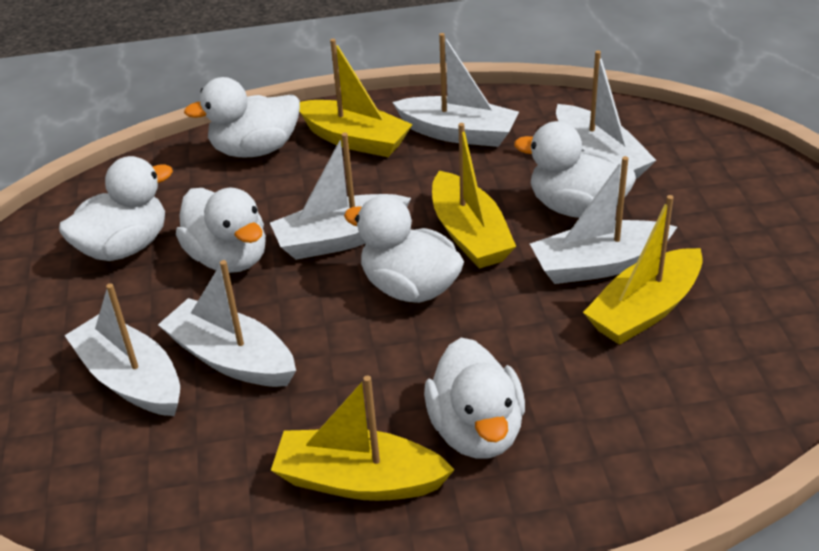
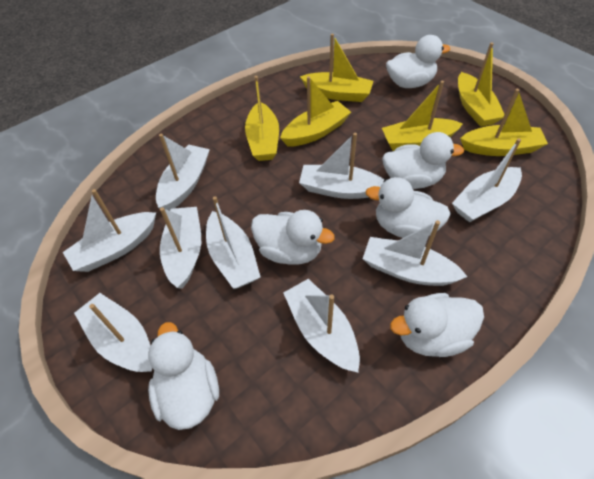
white boat: [64,283,180,416] [158,260,296,387] [270,133,411,260] [392,33,519,147] [530,156,677,284] [556,51,656,179] = 6 -> [63,189,156,272] [74,293,152,372] [156,134,210,211] [160,207,201,289] [206,196,261,289] [283,279,360,372] [299,133,384,199] [363,220,467,286] [452,138,522,222] = 9
yellow boat: [271,375,455,501] [299,39,413,157] [432,123,516,269] [583,195,703,345] = 4 -> [245,76,279,161] [280,76,351,147] [300,34,373,102] [382,81,463,151] [458,43,505,127] [460,89,548,156] = 6

